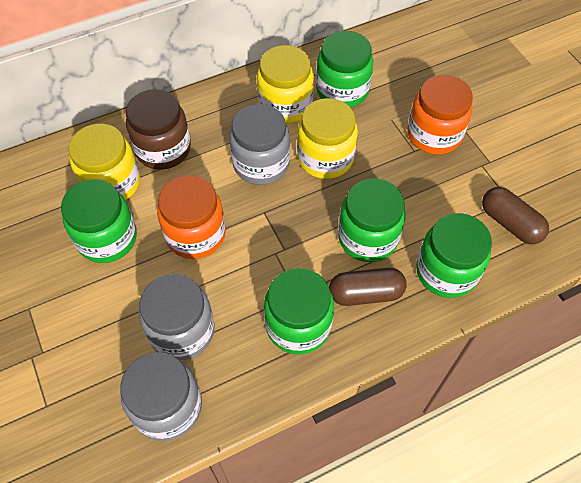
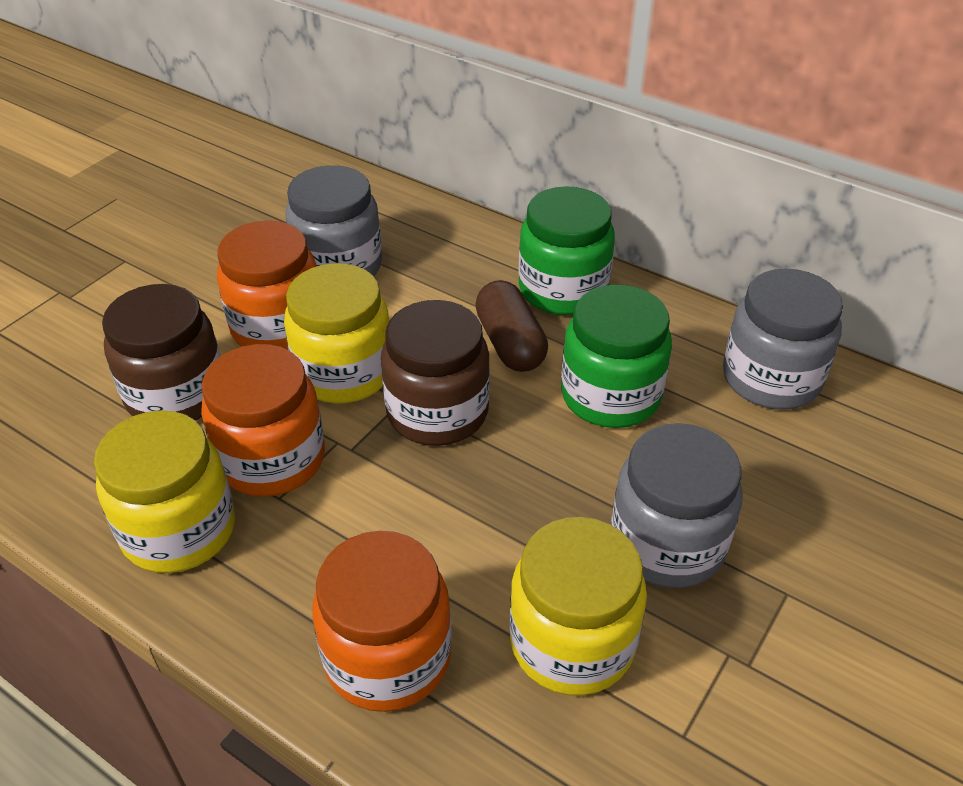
brown capsule: [329,268,407,306] [482,187,549,244] = 2 -> [475,280,548,372] = 1
brown jar: [126,89,191,170] = 1 -> [102,284,220,420] [381,300,490,446] = 2
green jar: [61,179,137,263] [264,268,334,354] [316,31,373,108] [338,178,406,262] [416,213,492,298] = 5 -> [518,186,615,315] [561,285,672,428] = 2
orange jar: [157,175,226,259] [407,75,473,154] = 2 -> [201,344,325,497] [217,221,317,350] [312,531,452,712] = 3

